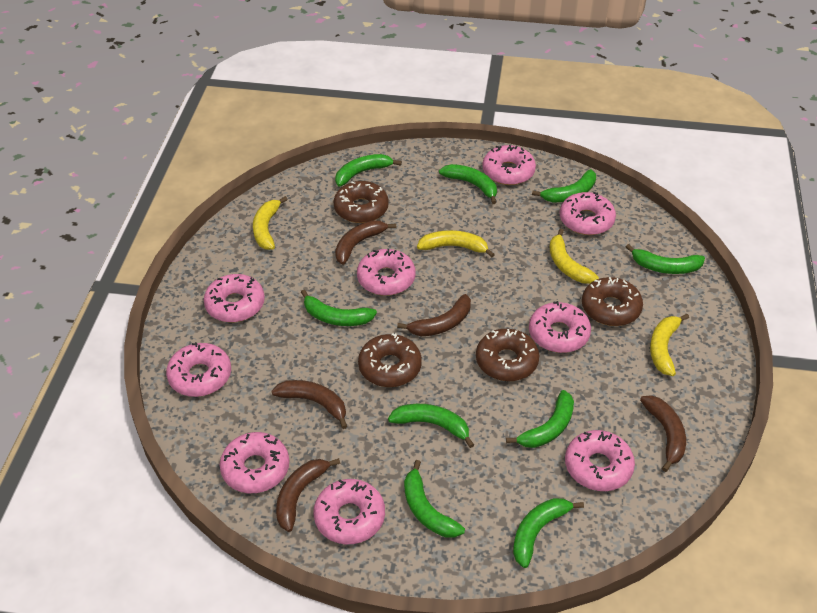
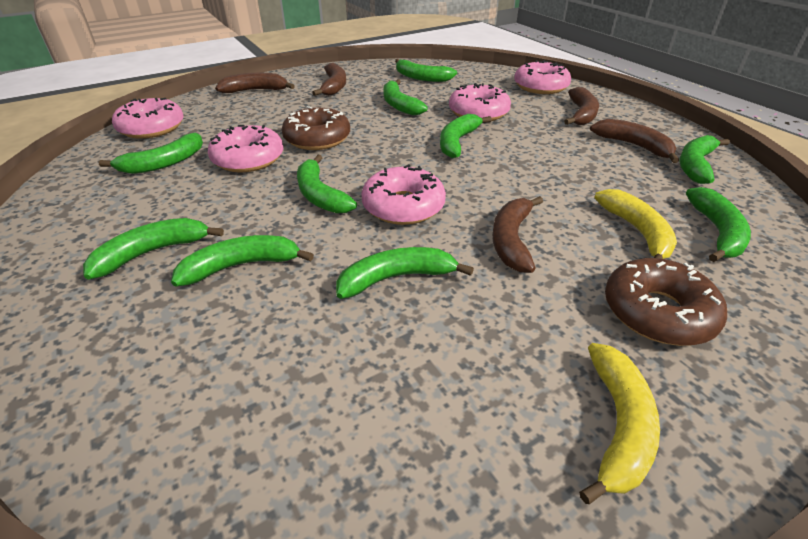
brown donut: [333,181,389,223] [358,333,422,387] [476,329,539,381] [582,277,643,326] = 4 -> [282,106,350,150] [605,258,727,346] = 2
green banana: [301,290,377,326] [335,154,402,187] [388,404,474,448] [404,460,465,538] [439,164,497,204] [506,390,574,448] [513,498,584,568] [532,169,596,203] [626,244,705,274] = 9 -> [83,218,224,279] [99,133,203,174] [171,235,314,286] [297,155,357,213] [336,247,474,299] [383,79,428,115] [395,59,457,82] [440,114,492,158] [679,135,730,184] [686,187,751,262] = 10
pink donut: [166,342,231,397] [204,274,265,322] [220,432,289,493] [313,479,385,544] [357,249,416,296] [482,145,536,185] [529,301,591,353] [560,192,616,235] [565,430,635,491] = 9 -> [112,98,184,139] [208,125,283,172] [361,164,446,225] [449,83,511,121] [514,60,571,94] = 5
yellow banana: [253,196,288,250] [417,230,495,257] [550,229,599,284] [650,314,689,376] = 4 -> [579,343,660,504] [594,189,677,259] = 2

